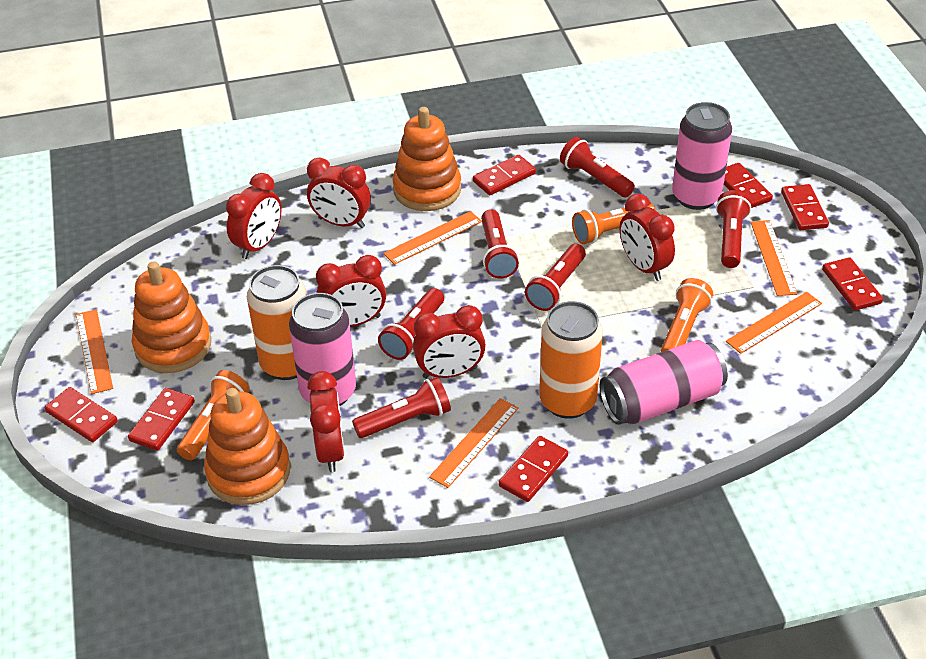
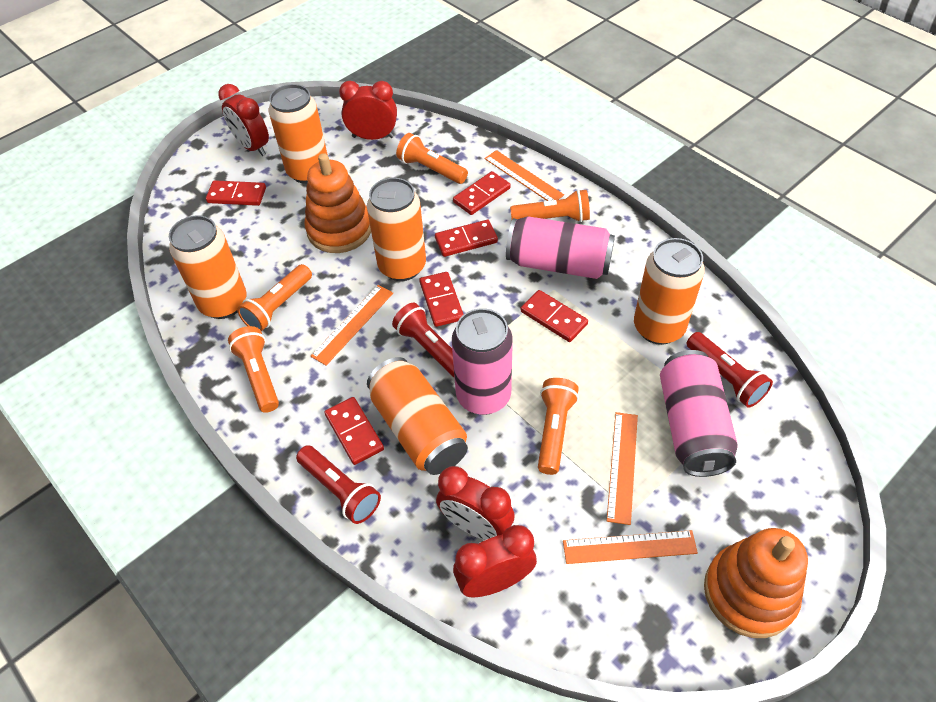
orange can: [247,265,306,380] [539,301,603,419] = 2 -> [169,215,247,319] [269,84,328,184] [367,178,426,281] [367,357,468,475] [634,238,705,345] = 5
orange flashlight: [177,370,250,460] [572,202,655,244] [661,278,713,352] = 3 -> [228,326,279,413] [237,264,312,331] [396,133,468,184] [510,189,590,222] [538,378,579,475] = 5
orange ruler: [76,309,113,394] [383,211,482,265] [429,398,519,488] [726,292,822,354] [751,220,797,296] = 5 -> [311,285,393,366] [484,150,564,201] [563,530,698,564] [607,412,638,525] = 4
orange stacking toy: [132,261,211,373] [204,388,290,505] [393,107,461,211] = 3 -> [304,153,371,253] [704,528,808,638] = 2
red clock: [226,173,282,259] [307,158,371,228] [307,371,345,472] [316,255,386,327] [413,305,486,379] [620,193,675,281] = 6 -> [218,84,269,156] [339,81,397,140] [436,466,515,540] [453,525,537,597] = 4
red domino: [45,387,118,442] [128,388,195,451] [473,155,536,195] [499,436,568,502] [724,163,773,208] [781,184,829,230] [822,257,883,311] = 7 -> [206,180,266,206] [324,397,384,465] [419,272,464,327] [435,220,498,257] [453,171,511,215] [521,290,588,342] = 6
red flashlight: [352,377,451,438] [378,288,444,360] [481,209,519,279] [525,244,586,311] [560,137,635,197] [716,190,751,268] = 6 -> [296,445,381,524] [392,303,454,377] [687,332,773,408] = 3

